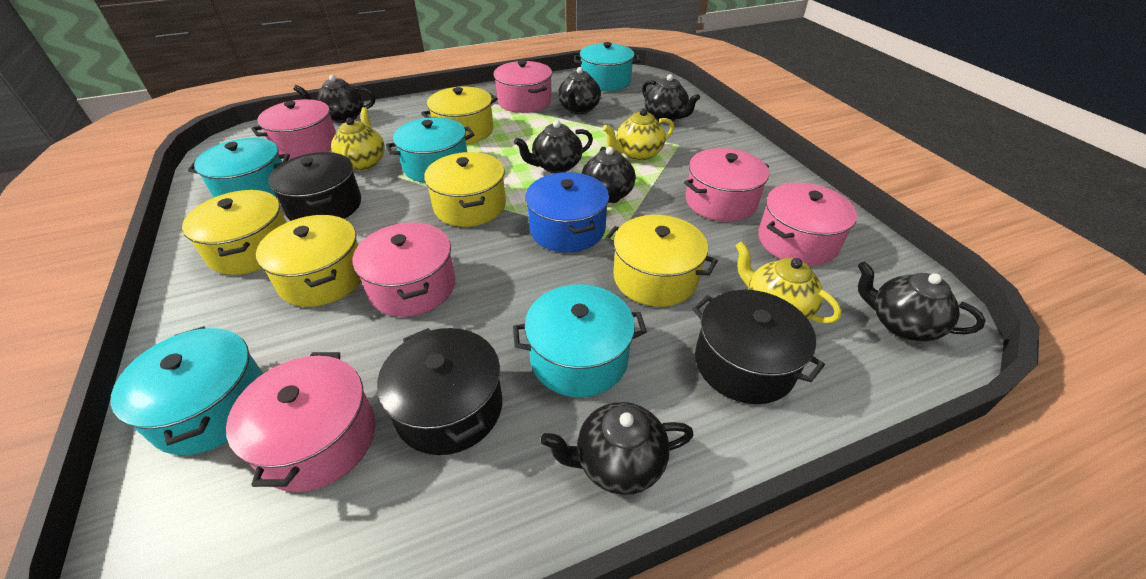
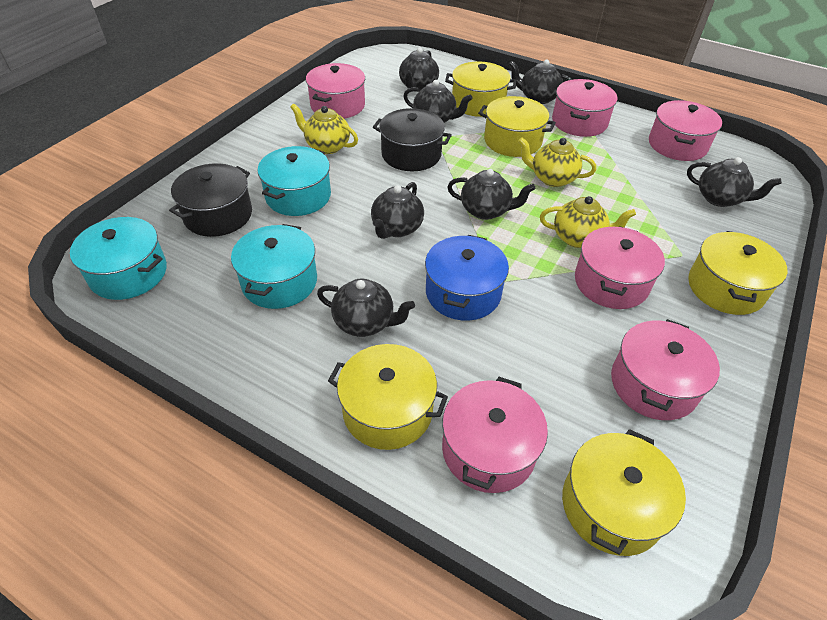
black pot: [268,152,361,221] [377,328,502,455] [692,290,825,404] = 3 -> [169,163,252,237] [373,108,452,171] = 2
turquoise pot: [111,326,263,455] [188,138,290,198] [386,117,474,183] [513,284,647,397] [574,42,640,91] = 5 -> [70,217,167,300] [231,224,317,309] [258,146,331,216] = 3

